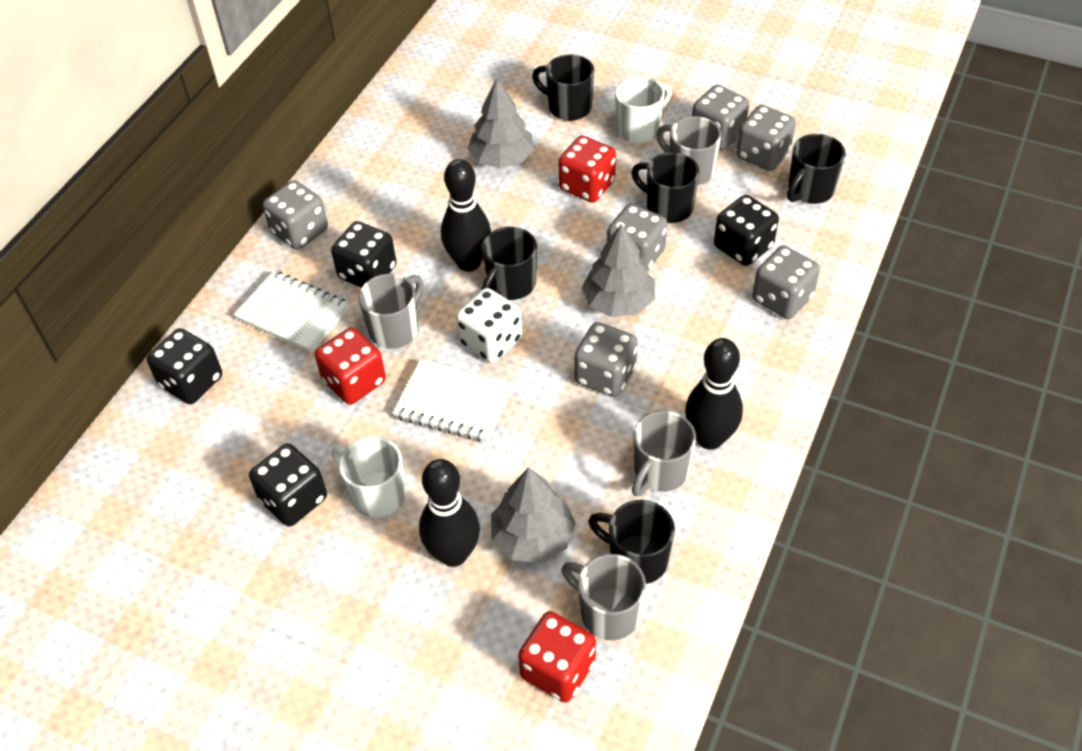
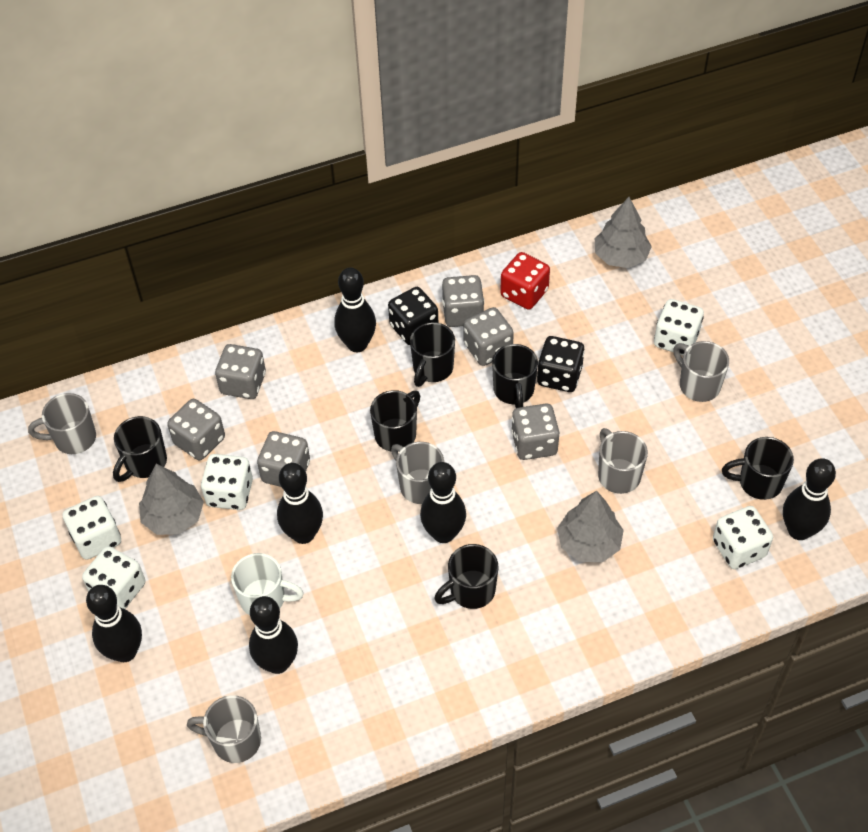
black bowling pin: [419,459,480,567] [441,159,491,272] [685,338,743,450] = 3 -> [86,585,142,662] [249,596,298,674] [277,463,323,544] [334,267,376,352] [420,462,466,543] [783,458,836,540] = 6
black dice: [147,328,222,404] [249,443,327,527] [331,221,396,288] [714,195,779,266] = 4 -> [388,287,438,345] [537,336,585,392] = 2
black mug: [481,227,537,300] [532,54,594,121] [588,500,675,584] [631,153,699,223] [787,134,846,204] = 5 -> [113,416,167,482] [370,390,420,451] [410,322,455,387] [434,544,498,609] [492,344,538,408] [722,437,794,500] = 6
grey mug: [359,274,423,349] [562,554,646,640] [632,411,696,496] [656,116,721,185] = 4 -> [28,393,96,454] [187,695,261,763] [391,442,444,504] [598,428,648,494] [673,341,729,402] = 5
red dice: [315,328,386,405] [518,611,596,703] [559,136,616,203] = 3 -> [500,252,550,310] = 1
white dice: [456,288,522,363] = 1 -> [63,496,121,560] [82,546,145,609] [201,454,253,510] [654,299,704,355] [713,506,773,569] = 5
white mug: [332,436,406,518] [615,76,672,144] = 2 -> [231,553,304,615] = 1
white notebook: [233,271,350,353] [393,359,512,442] = 2 -> none = 0

